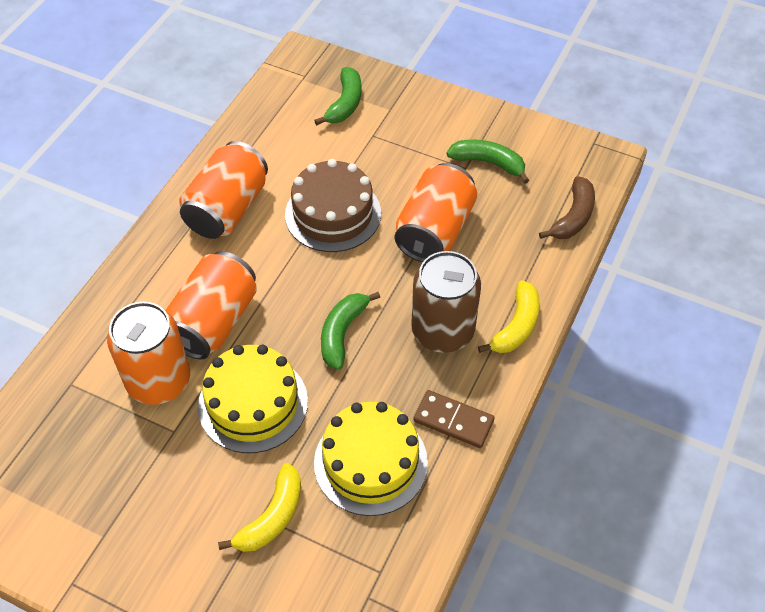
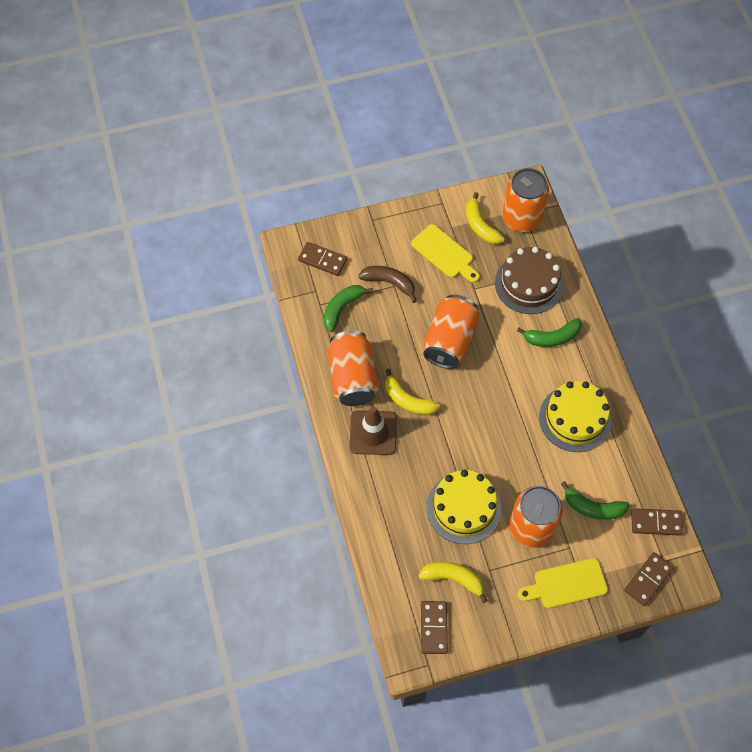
brown can: [411,251,481,353] = 1 -> none = 0
brown domino: [413,390,494,448] = 1 -> [298,242,347,276] [421,601,448,654] [624,552,674,606] [631,508,683,536] = 4
brown traffic cone: none = 0 -> [350,407,397,455] = 1
yellow banana: [218,463,301,552] [478,280,539,353] = 2 -> [385,369,440,415] [418,562,488,603] [466,192,505,244] = 3
yellow cutting board: none = 0 -> [411,224,480,283] [517,558,608,608] = 2

